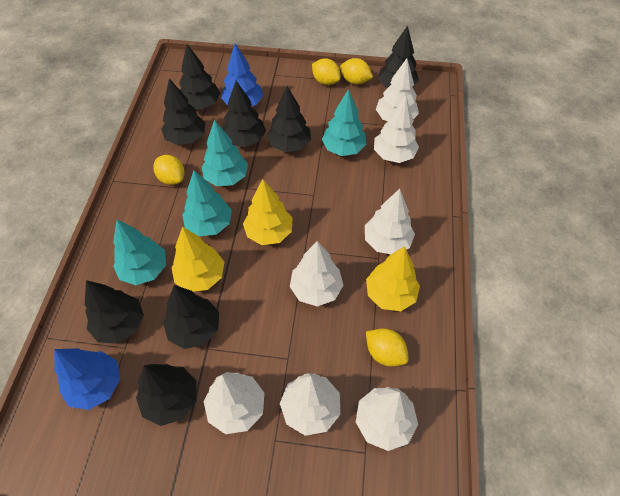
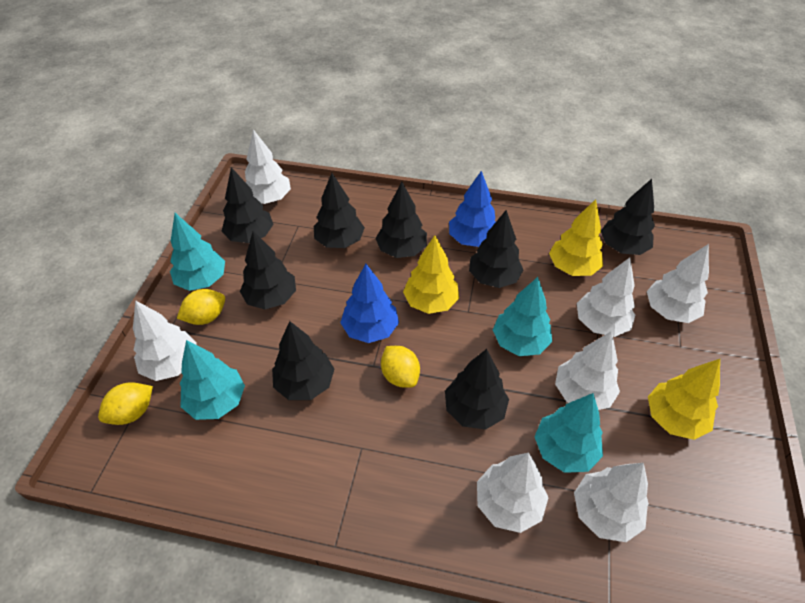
yellow lemon: [153,155,185,185] [312,58,341,85] [340,58,373,85] [366,328,409,367] = 4 -> [98,382,153,425] [177,289,225,325] [381,346,420,388] = 3

